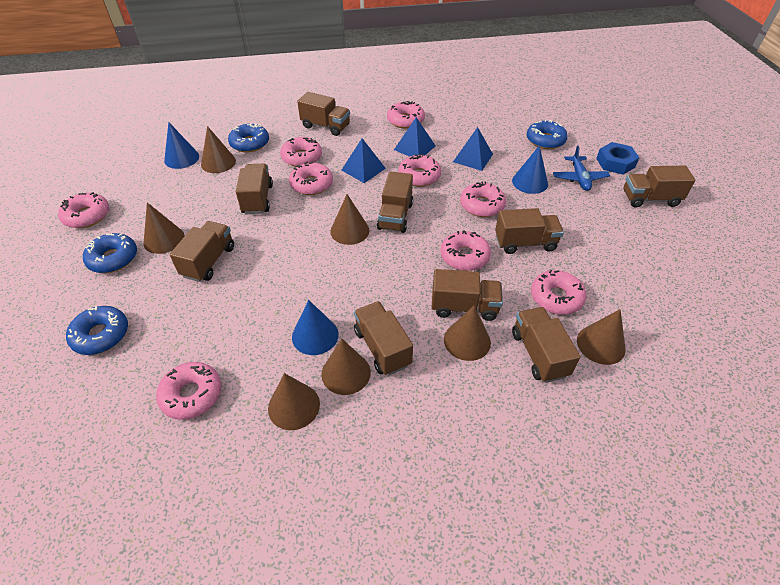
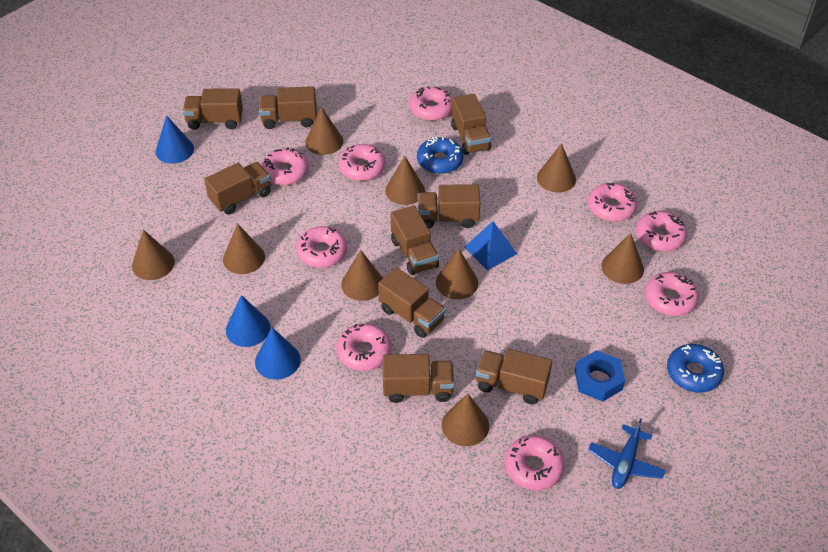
blue donut: [66,306,128,355] [83,233,137,273] [228,123,269,152] [527,119,568,149] = 4 -> [417,137,464,174] [667,344,724,393] = 2
blue pyramid: [342,138,386,183] [394,117,435,157] [453,127,493,171] = 3 -> [464,221,517,271] = 1
brown cone: [143,202,185,254] [201,126,236,173] [268,373,320,430] [321,339,371,395] [330,194,369,245] [444,306,491,361] [577,309,626,365] = 7 -> [132,229,175,280] [223,224,265,274] [306,107,343,155] [341,250,383,301] [385,156,425,205] [436,249,478,299] [442,393,489,446] [537,143,576,192] [601,233,644,284] = 9

